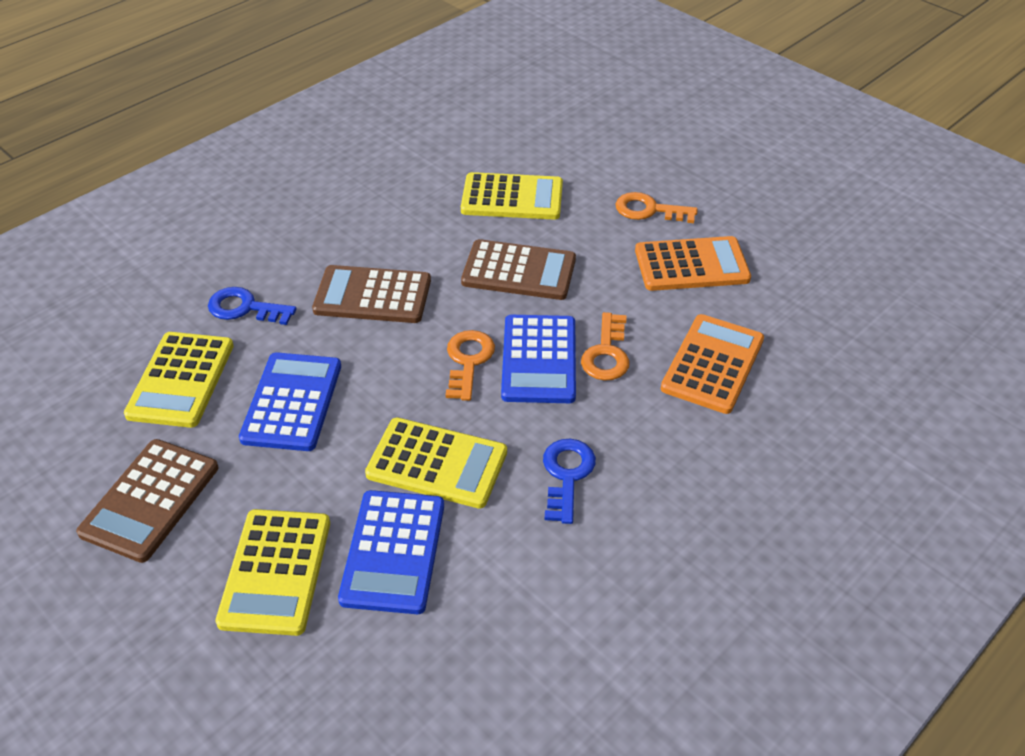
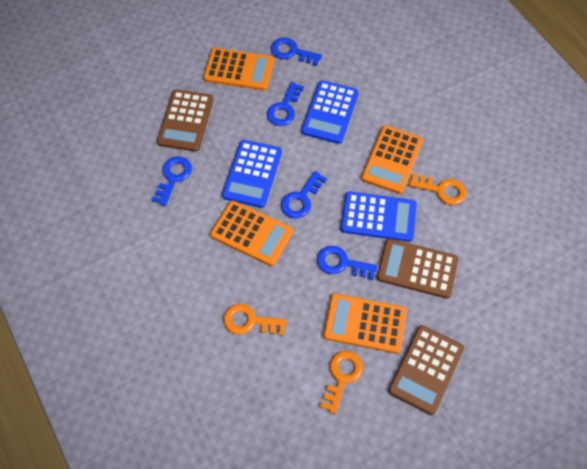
blue key: [208,287,297,325] [543,439,596,524] = 2 -> [152,156,192,206] [267,82,304,126] [271,38,322,66] [281,171,327,218] [317,246,378,280] = 5
orange calculator: [635,236,751,291] [661,314,764,414] = 2 -> [204,48,274,91] [210,201,294,266] [324,294,407,354] [361,125,423,194] = 4
yellow calculator: [124,332,234,428] [215,509,330,636] [365,417,507,509] [461,172,563,220] = 4 -> none = 0

